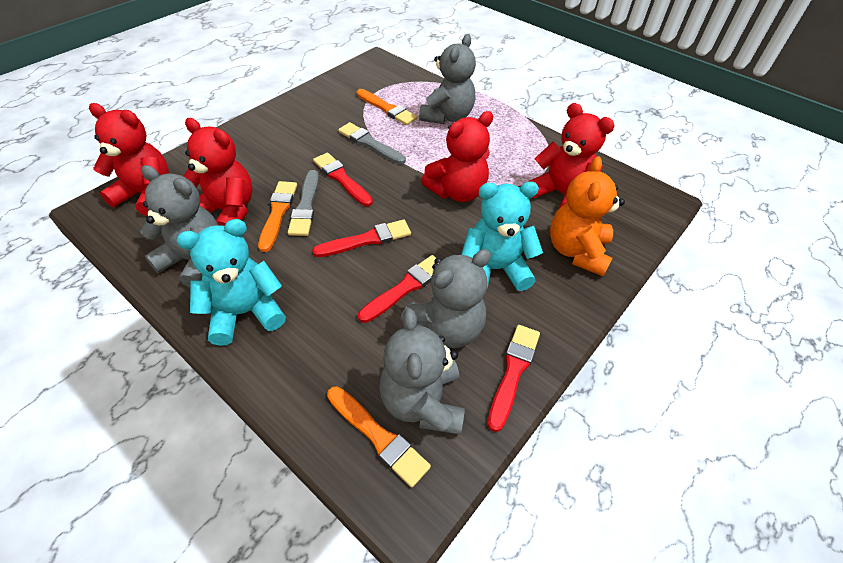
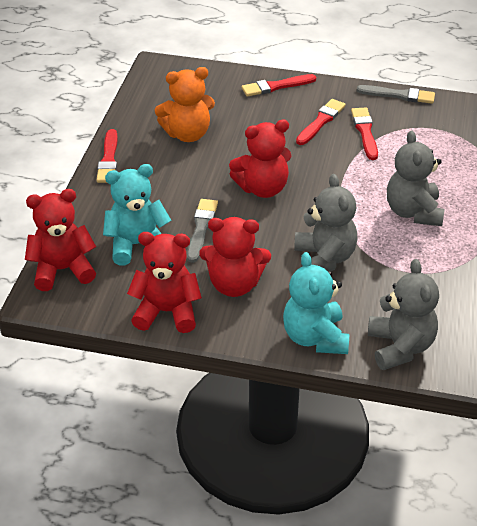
grey teddy bear: [140,165,218,288] [379,309,465,435] [400,249,491,348] [419,34,476,124] = 4 -> [294,174,358,271] [368,259,439,370] [387,130,445,226] = 3
orange brush: [258,181,297,252] [327,386,431,487] [357,89,417,125] = 3 -> none = 0

